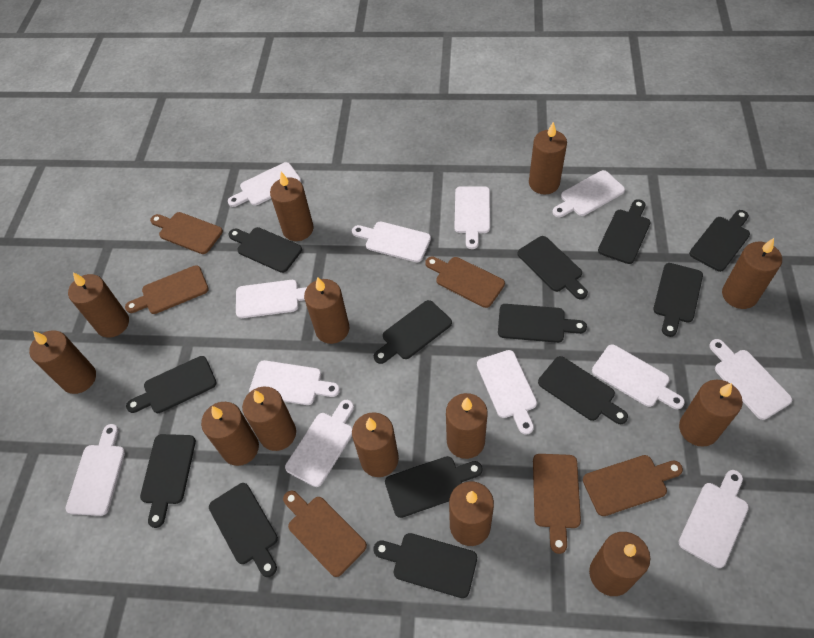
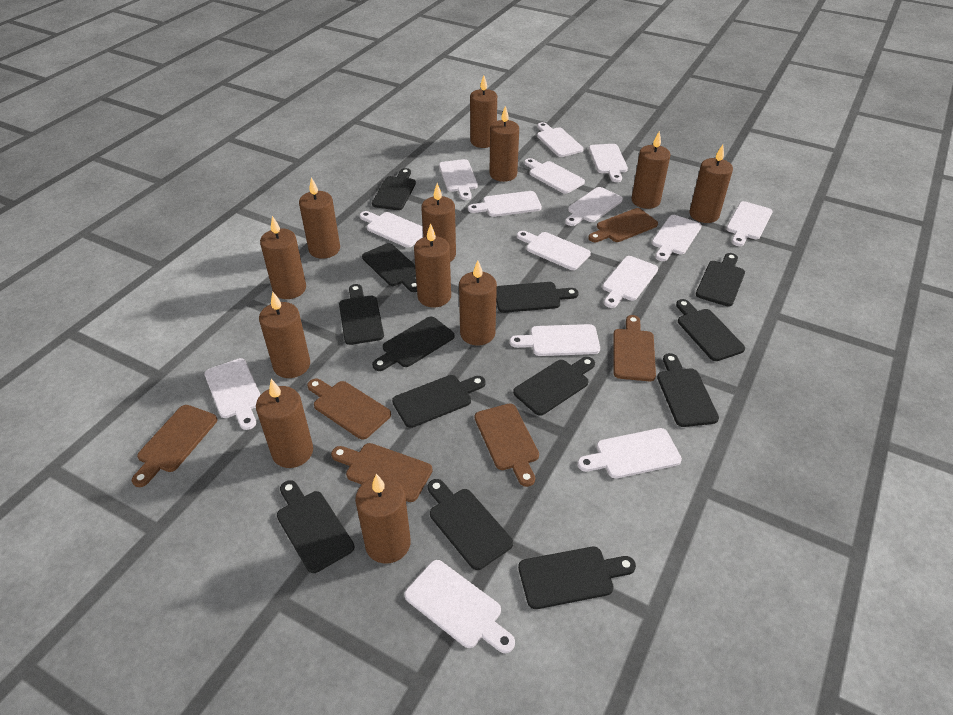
brown candle: [29,330,96,394] [68,272,129,338] [201,402,259,466] [242,386,296,451] [270,172,314,241] [304,277,349,344] [352,412,399,477] [446,393,488,459] [449,481,494,546] [529,122,567,195] [589,532,650,596] [679,380,743,447] [722,238,782,309] = 13 -> [256,379,313,468] [259,292,310,378] [260,216,306,299] [299,177,340,259] [355,474,411,564] [414,223,451,307] [421,183,456,262] [459,260,497,346] [470,75,497,148] [489,106,519,182] [631,131,671,209] [689,145,733,223] = 12
white cutting board: [66,424,125,516] [228,162,301,207] [236,280,307,318] [249,360,340,405] [285,400,354,487] [352,221,431,262] [454,186,490,249] [477,350,537,435] [552,170,625,217] [592,344,685,409] [679,470,749,568] [709,339,792,420] = 12 -> [204,358,261,430] [360,211,423,248] [404,560,515,653] [439,159,478,200] [468,191,542,217] [510,324,600,356] [517,231,591,270] [524,158,585,194] [537,122,584,157] [565,187,623,226] [577,428,682,479] [589,144,628,182] [602,256,658,308] [652,215,702,261] [726,201,773,246] = 15

